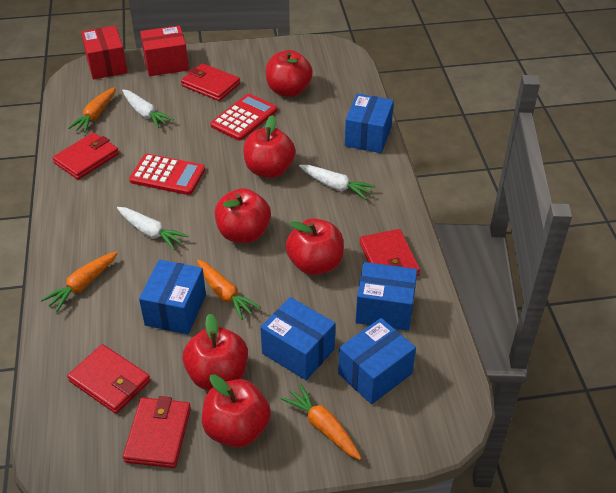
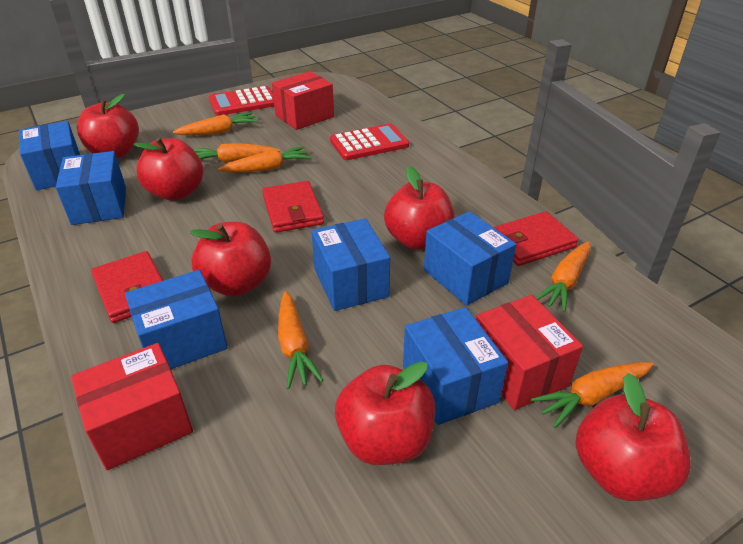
blue box: [139,260,206,334] [260,297,335,380] [338,318,416,404] [345,93,394,153] [355,262,417,331] = 5 -> [19,121,80,190] [56,151,126,225] [125,270,228,369] [311,218,390,311] [403,307,508,425] [424,211,516,306] = 6
orange carrot: [41,251,118,312] [68,87,116,133] [197,260,261,320] [281,383,362,460] = 4 -> [173,112,258,135] [193,143,280,163] [218,146,311,172] [278,291,324,389] [531,362,654,428] [536,241,591,312] = 6
red box: [81,26,128,79] [140,25,189,76] = 2 -> [71,343,193,470] [272,71,334,130] [476,295,583,410] = 3
red wallet: [52,132,119,180] [67,344,150,414] [123,396,191,468] [181,63,240,101] [360,229,420,276] = 5 -> [91,251,163,323] [262,181,324,233] [493,211,579,266] = 3
white carrot: [117,207,188,250] [122,89,174,128] [299,165,375,199] = 3 -> none = 0

